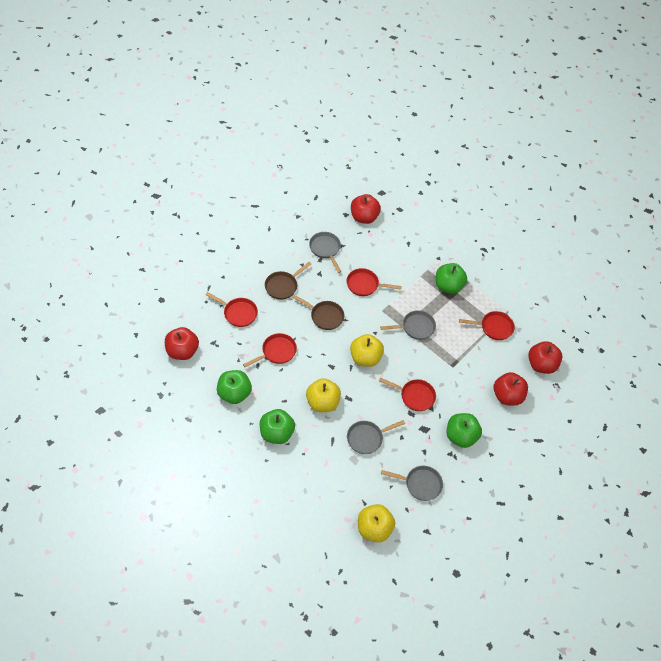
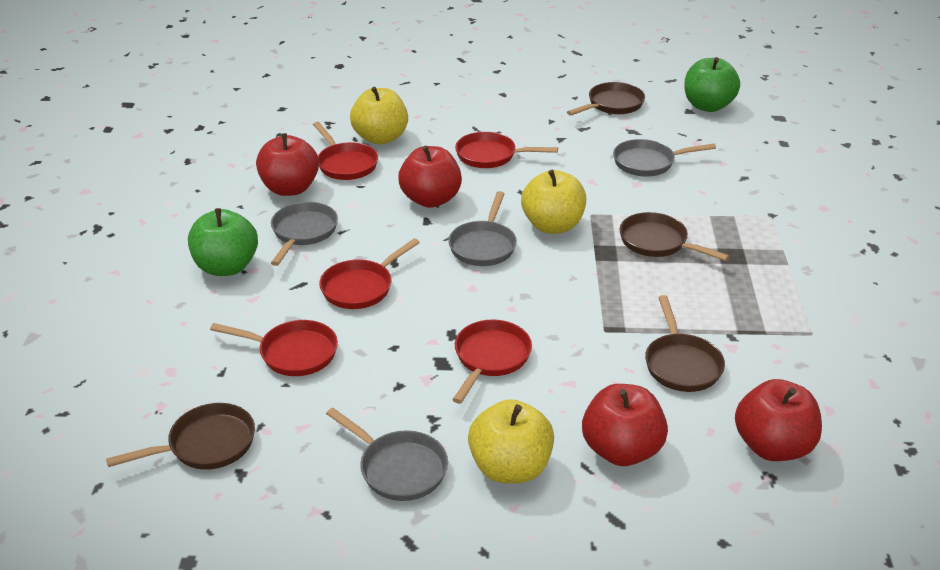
brown pan: [265,262,311,300] [292,295,344,330] = 2 -> [106,403,255,470] [567,82,645,116] [619,212,729,261] [645,295,725,392] = 4
green apple: [217,370,252,404] [260,409,295,444] [436,263,467,294] [447,413,482,448] = 4 -> [188,208,258,276] [684,57,740,112] = 2

